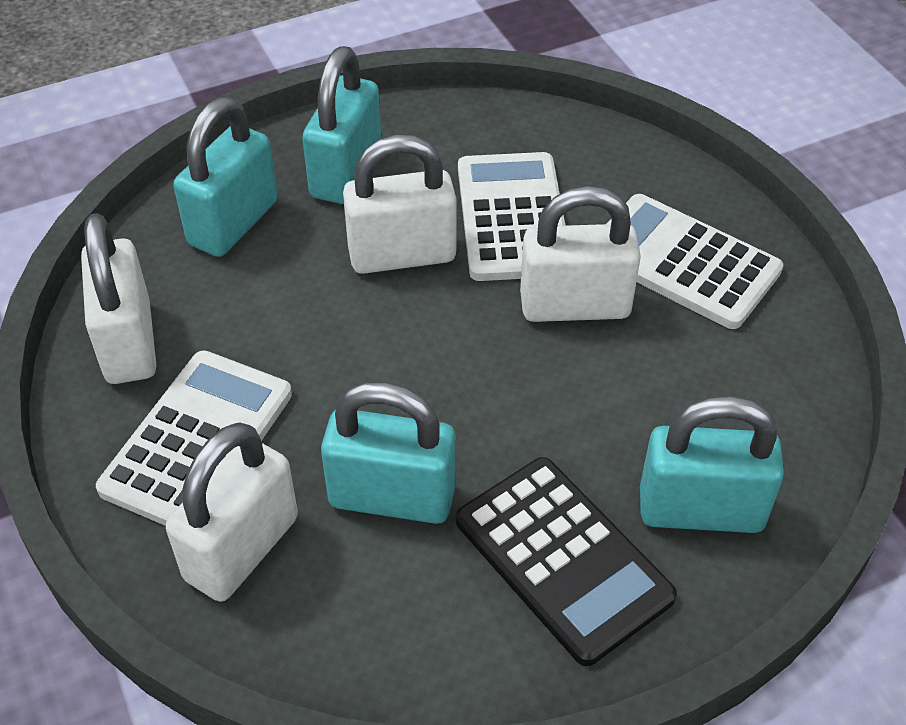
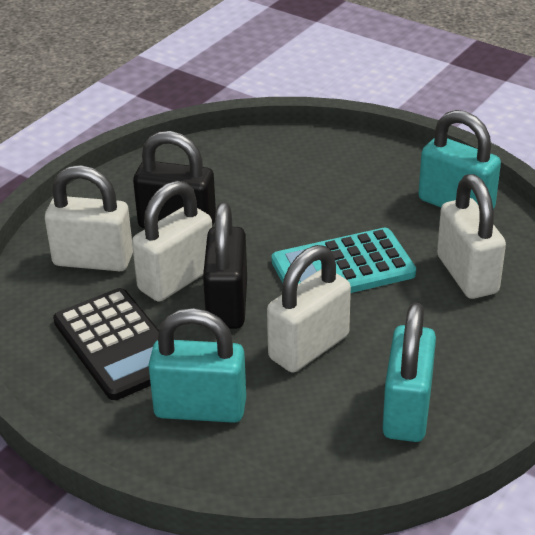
black padlock: none = 0 -> [133,131,216,228] [203,202,247,329] = 2
turquoise calculator: none = 0 -> [272,228,416,293] = 1
turquoise padlock: [173,97,278,257] [302,46,381,204] [321,382,456,524] [640,395,784,533] = 4 -> [148,308,246,423] [382,302,436,442] [418,110,501,209] = 3
white calculator: [96,350,292,526] [458,152,566,281] [607,194,783,329] = 3 -> none = 0

